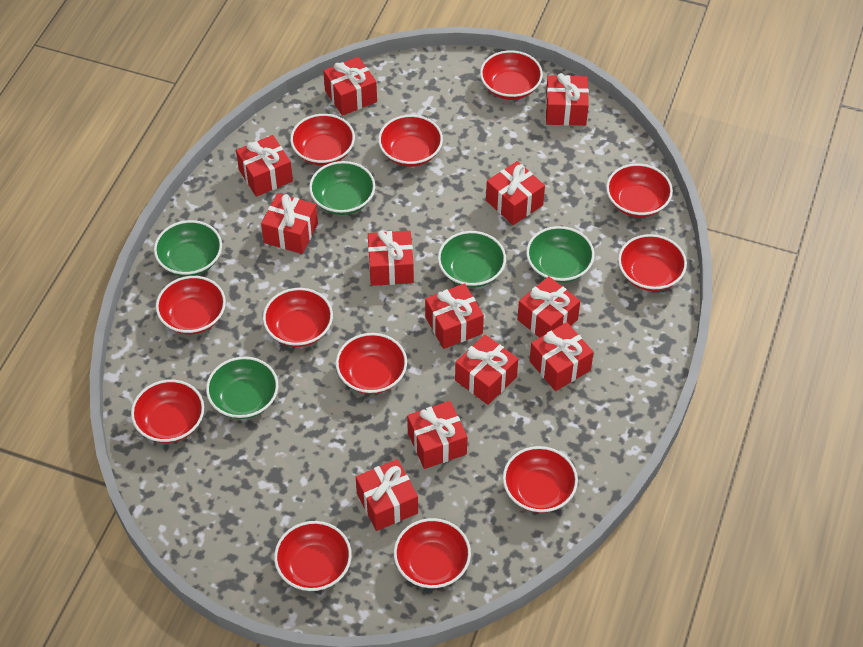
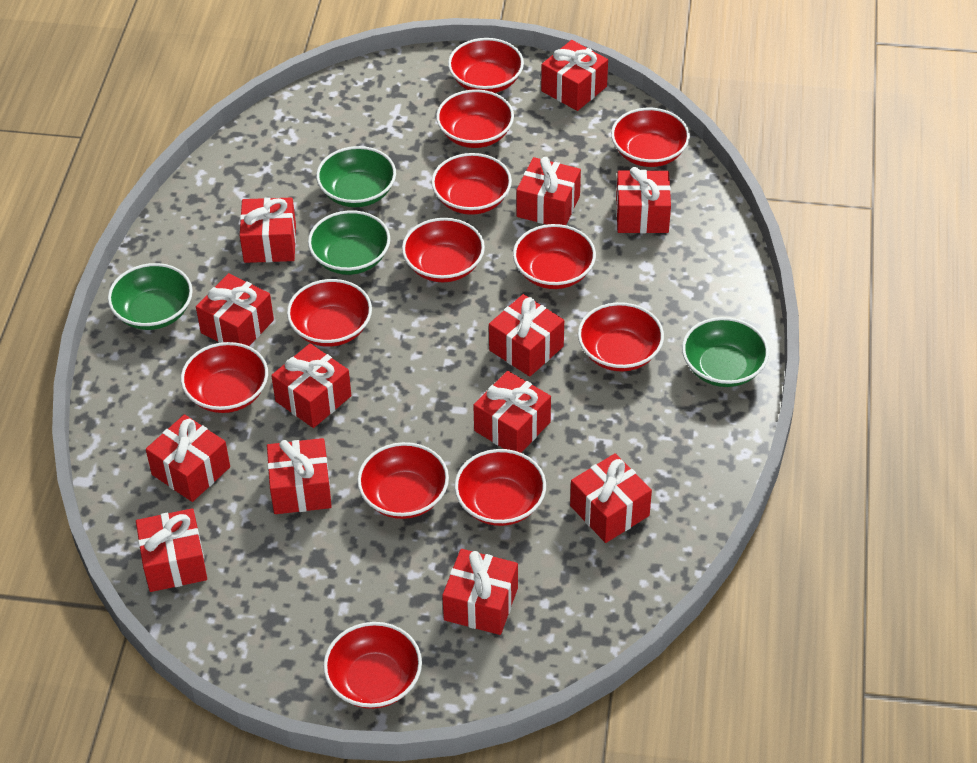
green bowl: [154,220,222,277] [206,357,278,419] [309,161,375,215] [438,231,506,288] [526,226,594,283] = 5 -> [108,263,193,330] [308,210,390,275] [316,146,396,207] [682,317,769,387] = 4
red gift: [236,135,293,197] [261,193,318,254] [323,57,377,116] [356,459,418,531] [368,230,414,286] [407,401,467,469] [425,283,484,349] [455,335,518,405] [486,161,545,225] [517,276,580,338] [530,322,594,391] [546,73,589,126] = 12 -> [136,508,207,592] [146,414,230,502] [196,273,274,346] [240,197,296,263] [267,438,332,514] [271,343,351,428] [442,549,518,635] [473,371,551,453] [489,294,564,377] [517,157,581,225] [541,40,608,111] [570,453,652,543] [616,167,671,233] = 13

